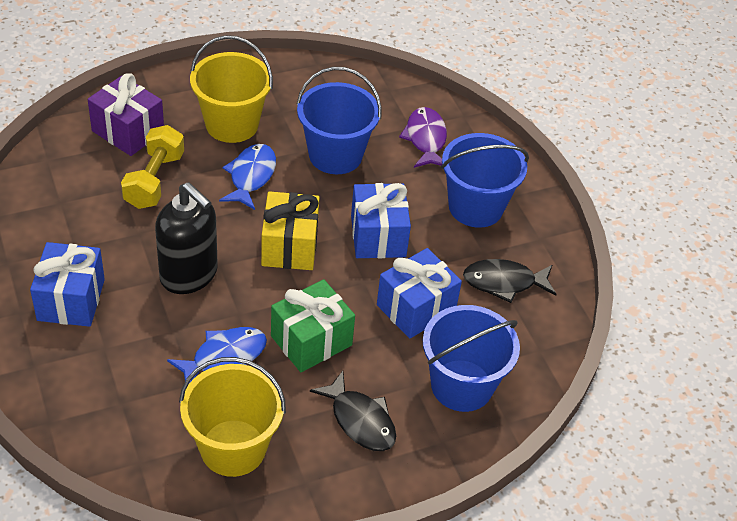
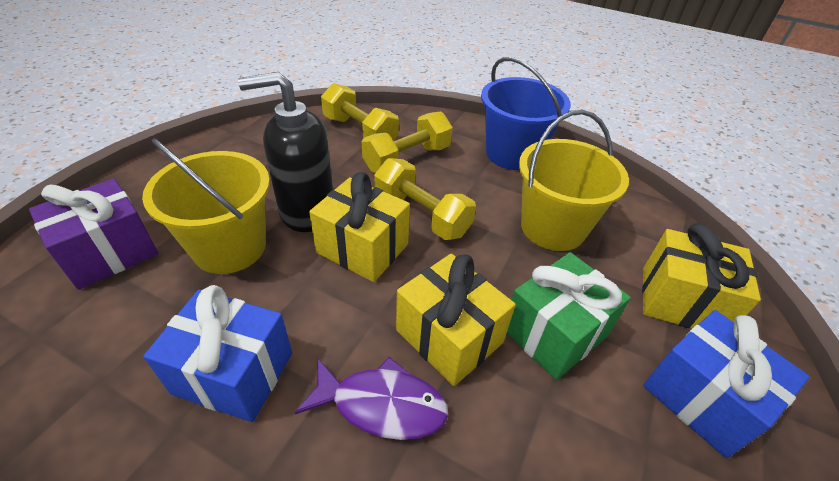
black fish: [310,371,396,451] [463,259,557,303] = 2 -> none = 0
blue bucket: [296,67,382,174] [423,305,520,412] [441,133,529,228] = 3 -> [481,57,571,170] = 1
blue fish: [167,327,267,383] [219,144,276,210] = 2 -> none = 0
blue gift: [30,242,105,327] [351,183,411,258] [377,248,462,339] = 3 -> [143,285,292,422] [643,310,810,458] = 2
yellow dumbbell: [121,125,184,209] = 1 -> [321,83,399,141] [362,111,453,173] [374,158,476,240] = 3
yellow gift: [261,191,320,270] = 1 -> [309,172,410,282] [396,254,516,386] [642,223,761,329] = 3

